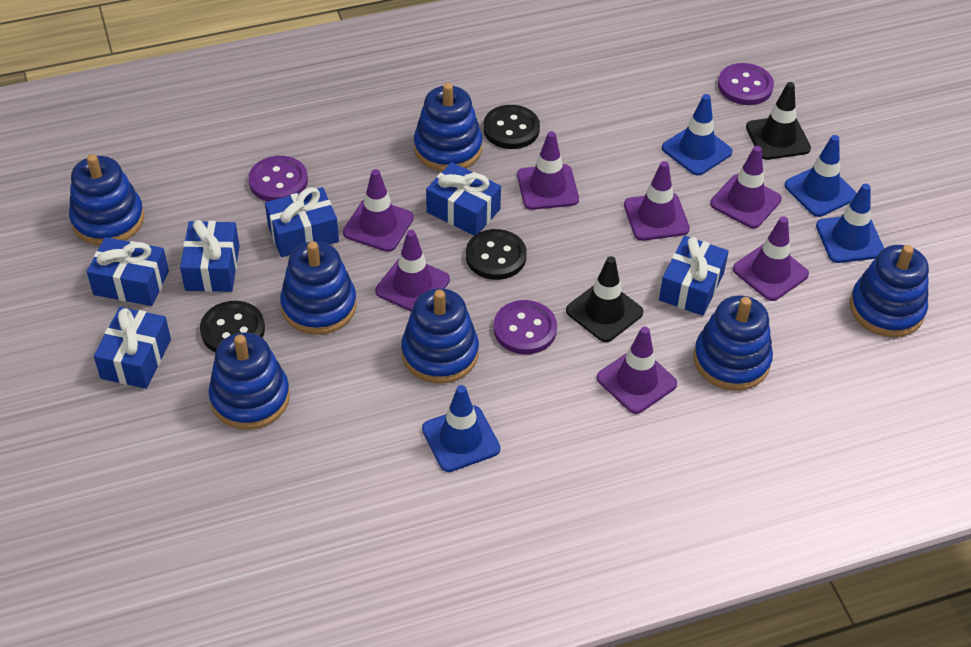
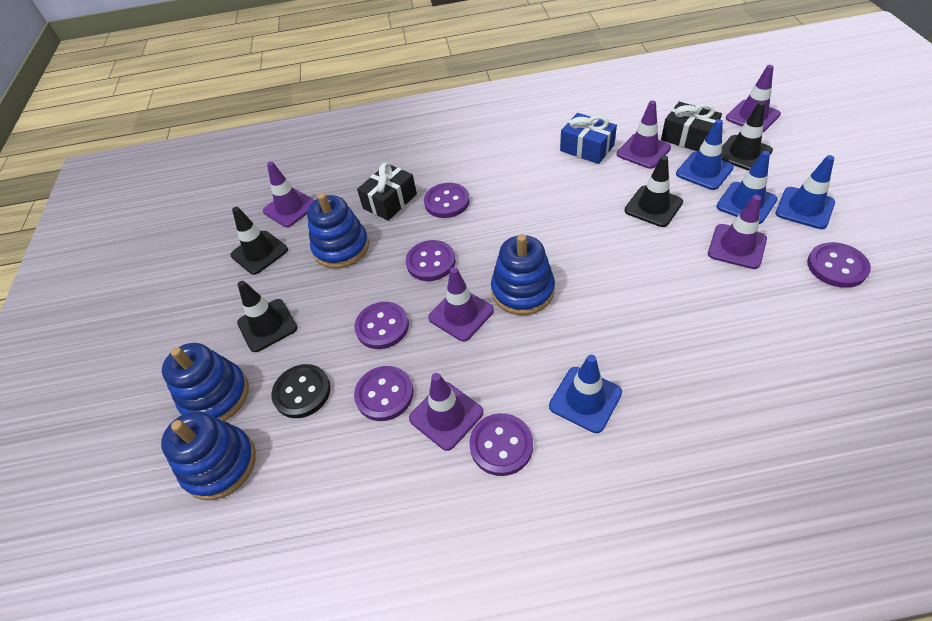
black button: [200,301,265,352] [466,229,527,280] [483,105,540,149] = 3 -> [271,364,331,418] = 1
black gift: none = 0 -> [357,163,417,221] [661,102,722,151] = 2
black traffic cone: [566,256,643,342] [746,82,811,160] = 2 -> [230,207,288,275] [237,281,298,352] [624,155,683,227] [721,101,773,171] = 4
blue gift: [87,237,169,306] [94,307,171,389] [180,220,240,292] [265,187,339,257] [426,162,501,236] [659,236,729,316] = 6 -> [560,113,617,164] = 1
blue stacking toy: [69,154,144,246] [209,332,290,430] [280,241,357,335] [401,288,479,383] [414,83,482,172] [694,296,773,391] [850,245,929,337] = 7 -> [161,411,256,500] [162,343,249,421] [307,193,369,269] [491,234,555,315] = 4
purple button: [248,156,308,202] [493,300,557,354] [718,63,774,105] = 3 -> [354,302,409,349] [354,366,414,421] [406,240,456,281] [424,183,470,218] [469,413,533,476] [807,242,871,288] = 6
purple traffic cone: [343,169,414,252] [375,230,450,312] [517,131,579,210] [597,327,677,414] [624,161,690,241] [710,146,782,229] [733,216,809,301] = 7 -> [263,161,314,227] [409,373,483,451] [428,267,494,341] [617,100,671,169] [708,195,767,269] [726,65,781,132] = 6

